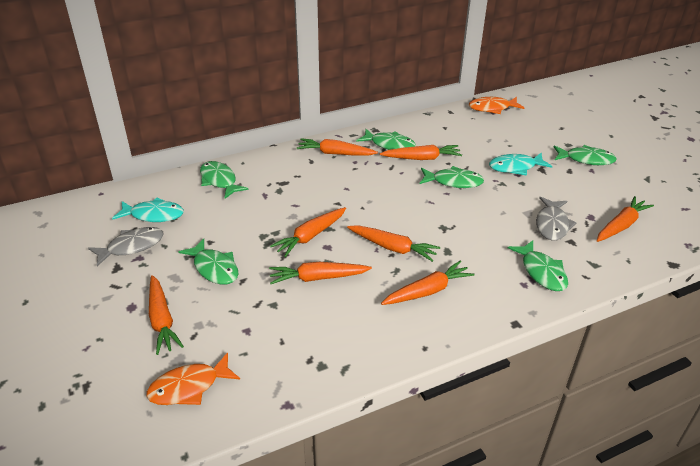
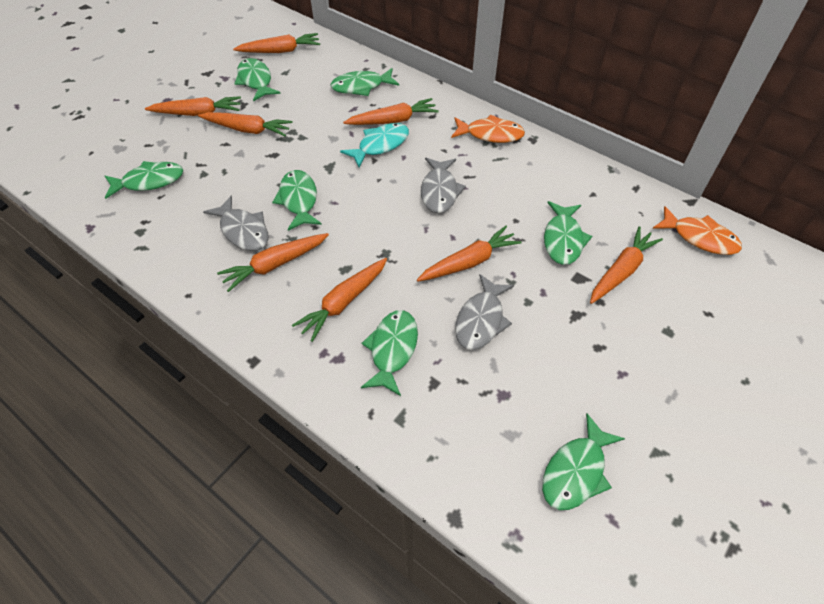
green fish: [178,238,238,285] [200,161,249,199] [356,129,416,150] [420,166,484,188] [508,240,568,291] [554,145,617,165] = 6 -> [105,161,183,199] [234,58,280,102] [272,170,322,231] [330,68,399,96] [361,310,418,396] [542,414,625,510] [544,201,592,265] = 7
grey fish: [88,227,164,266] [536,197,576,241] = 2 -> [203,195,269,251] [421,158,466,213] [455,274,514,350] = 3
turquoise fish: [112,198,184,222] [489,153,552,176] = 2 -> [340,123,409,168] = 1

